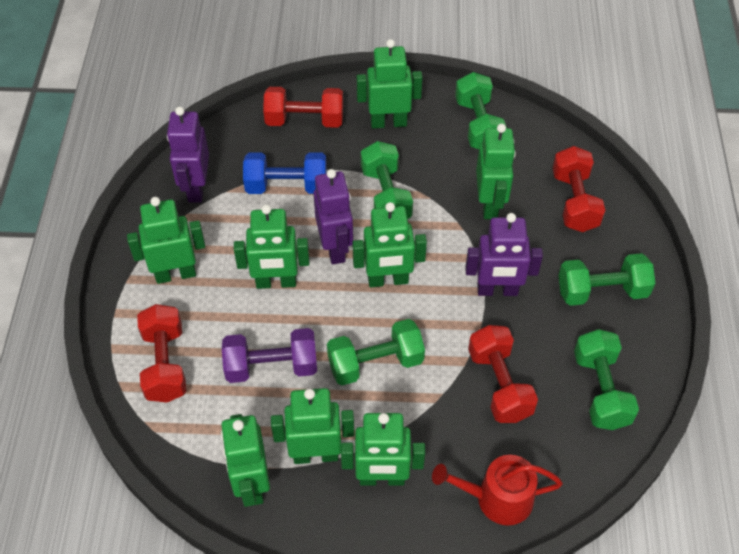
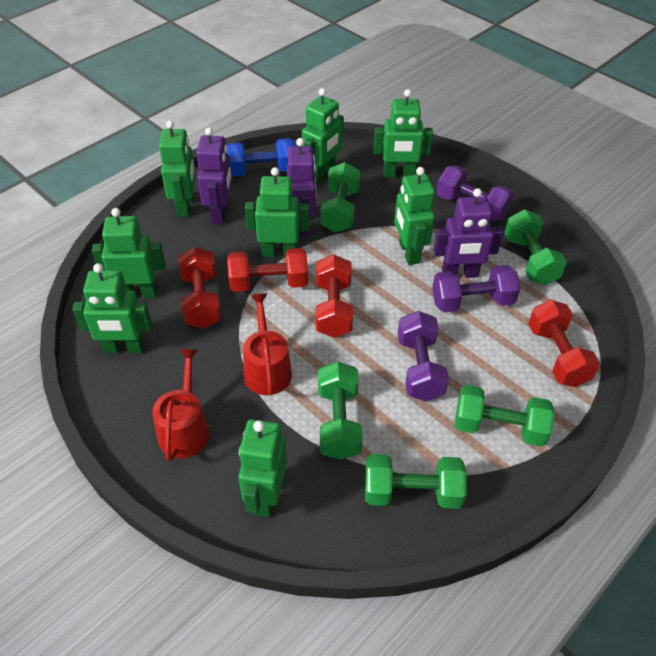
purple dumbbell: [222,328,317,383] = 1 -> [398,311,449,401] [432,265,520,313] [437,166,514,221] = 3
red watering can: [432,455,563,526] = 1 -> [152,349,209,462] [243,293,292,395] = 2

